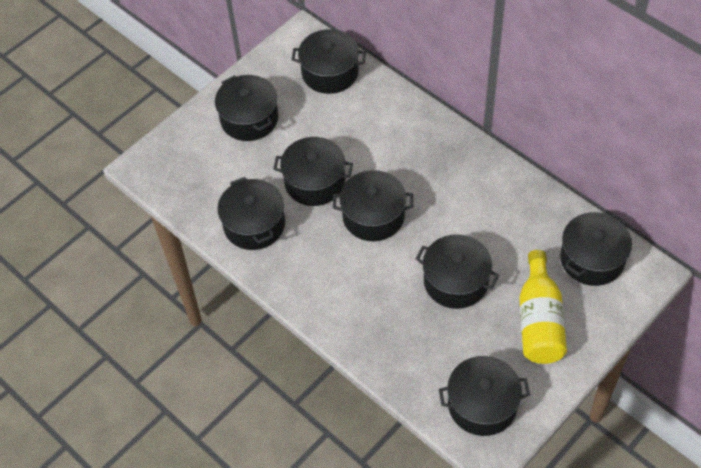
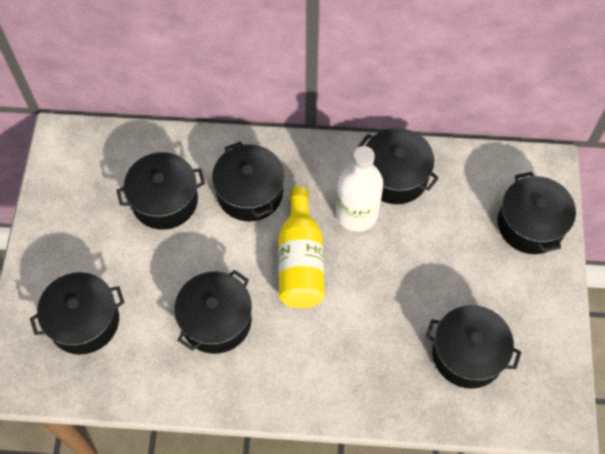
black pot: [215,75,278,141] [218,177,285,250] [273,137,353,206] [292,29,366,94] [333,170,413,241] [416,234,499,309] [439,356,530,436] [560,212,632,286] = 8 -> [30,272,125,355] [116,152,205,230] [175,270,252,354] [212,141,284,222] [358,128,439,204] [426,305,521,389] [498,172,576,254] = 7
white bottle: none = 0 -> [336,146,383,232] = 1

